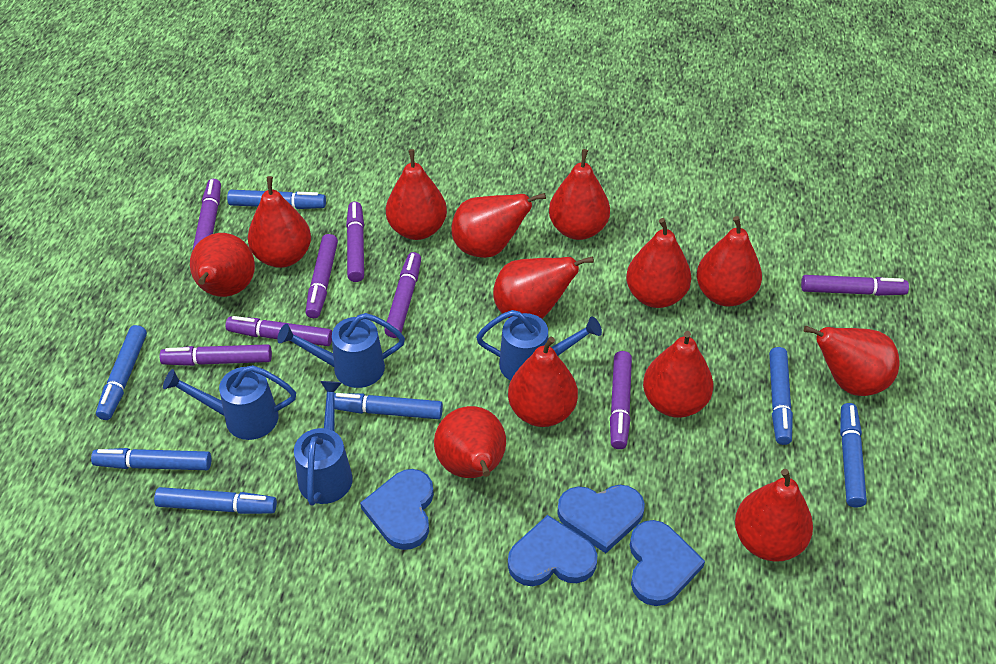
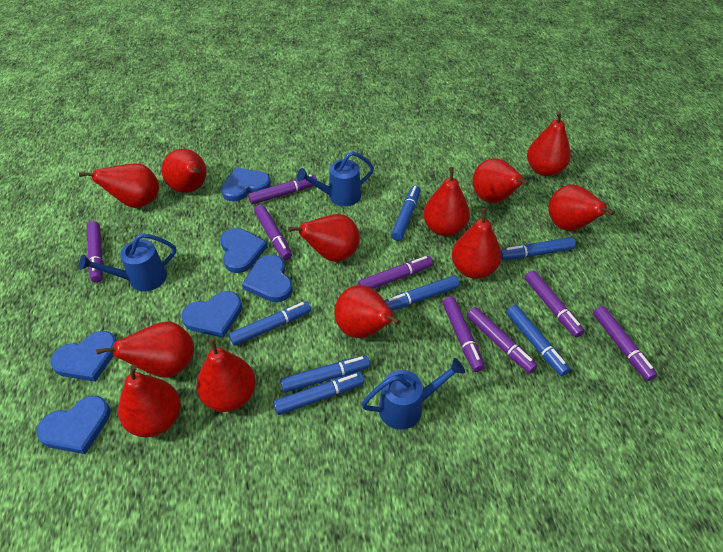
blue heart: [360,469,434,550] [508,515,597,586] [557,485,645,553] [630,520,705,606] = 4 -> [37,396,110,454] [50,331,117,382] [181,291,242,338] [220,228,268,273] [221,168,271,202] [242,255,293,302] = 6
blue watering can: [163,365,296,440] [277,313,405,388] [294,381,353,506] [476,310,602,381] = 4 -> [79,233,176,291] [297,151,374,206] [361,358,465,430] = 3
red pear: [190,233,255,297] [248,176,311,268] [386,149,447,240] [434,406,506,478] [451,193,546,258] [493,256,594,319] [508,337,578,427] [549,149,610,240] [626,218,691,308] [643,331,713,418] [697,216,762,306] [735,469,813,562] [804,326,899,396] = 13 -> [79,164,159,208] [96,322,194,377] [118,365,180,437] [162,149,207,193] [196,338,256,412] [288,214,360,262] [335,285,400,338] [423,167,470,236] [452,208,501,279] [473,158,529,203] [527,111,571,176] [548,185,615,231] = 12

